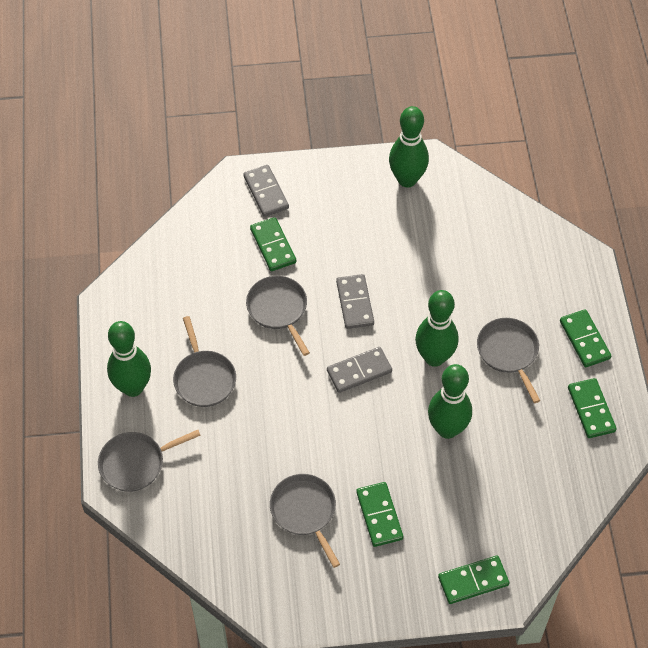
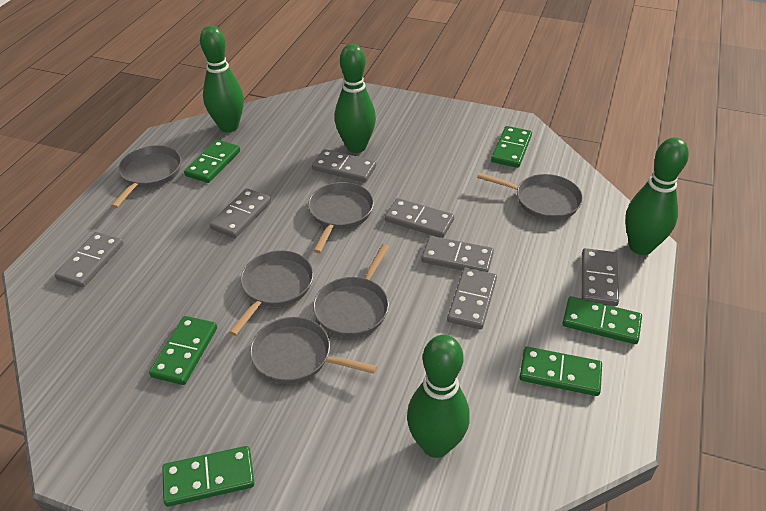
green domino: [250,217,296,271] [356,482,403,547] [438,556,509,604] [560,309,611,367] [568,378,617,438] = 5 -> [149,316,217,385] [162,446,255,507] [184,140,240,183] [491,126,532,168] [519,347,602,396] [563,296,642,344] = 6
grey domino: [243,165,289,217] [327,347,392,393] [336,274,374,329] = 3 -> [54,231,124,288] [209,188,271,238] [312,149,376,182] [385,198,454,238] [421,236,494,272] [447,268,497,329] [582,248,619,306] = 7
grey pan: [98,430,201,492] [173,316,236,407] [246,276,310,356] [270,474,340,568] [477,318,540,403] = 5 -> [111,145,181,208] [229,250,314,336] [250,317,377,384] [308,182,374,253] [313,244,389,337] [477,173,583,220] = 6

